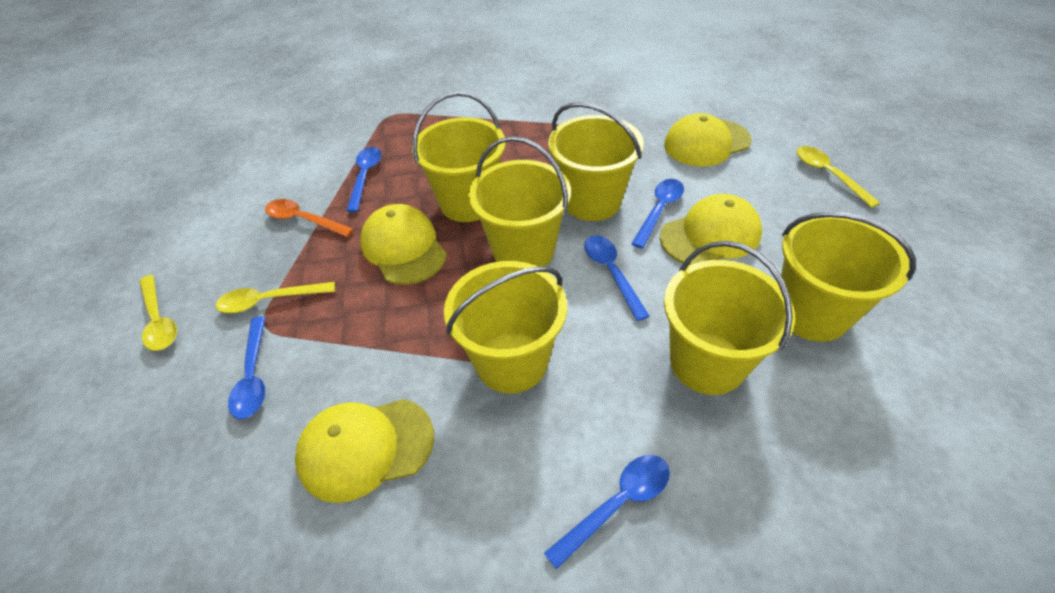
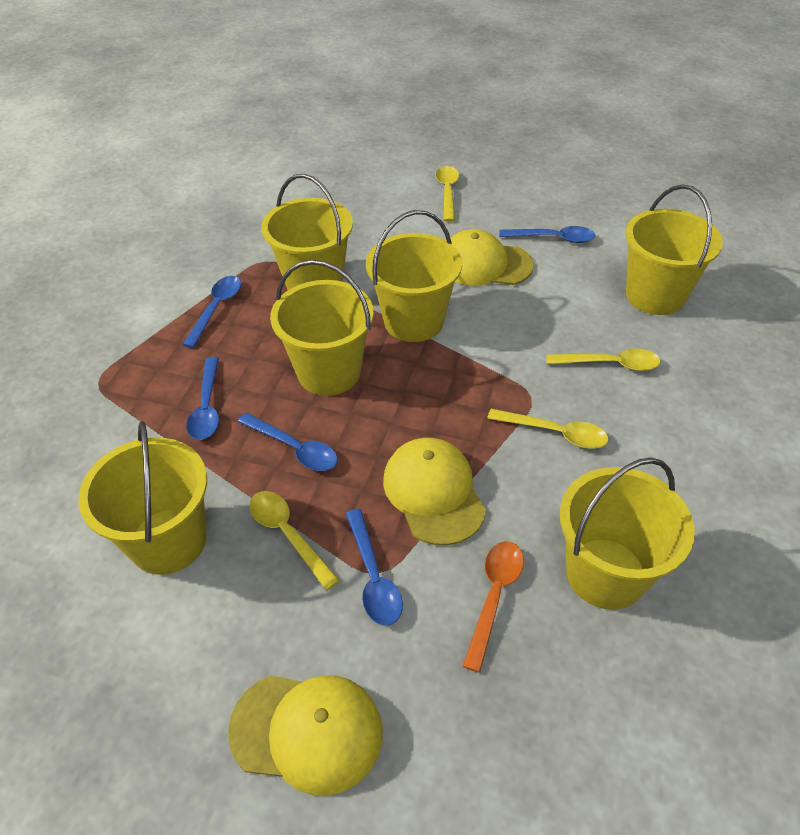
yellow cap: [295,399,434,503] [360,204,447,285] [660,194,762,265] [664,113,751,167] = 4 -> [228,675,383,796] [383,438,486,546] [450,229,534,286] = 3
yellow spoon: [139,275,177,351] [216,282,335,313] [796,146,880,208] = 3 -> [249,491,340,591] [436,166,459,222] [487,409,608,449] [546,349,661,371] = 4

